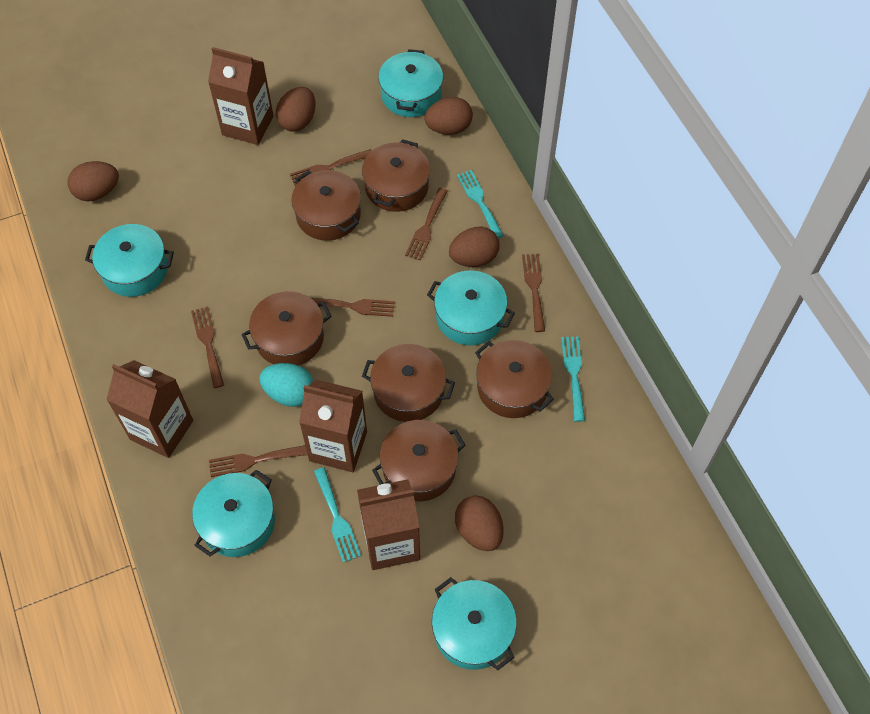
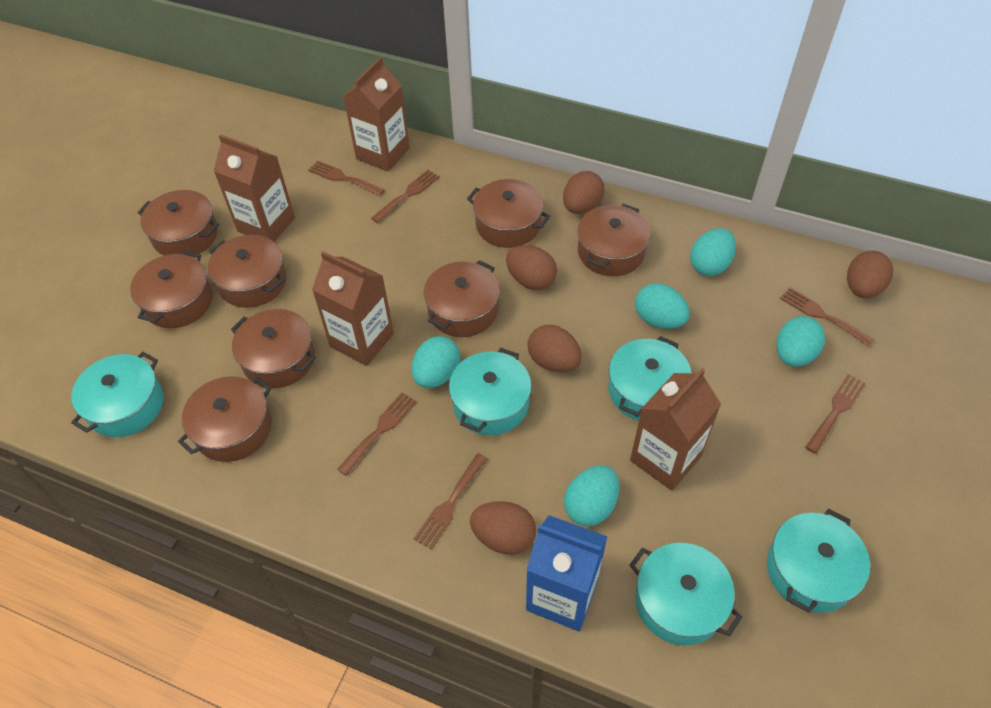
blue carton: none = 0 -> [526,515,608,631] = 1
brown pot: [242,291,332,366] [291,170,361,241] [362,139,430,212] [362,344,455,422] [372,420,465,501] [475,340,554,418] = 6 -> [130,251,213,328] [138,190,219,257] [178,376,272,462] [208,235,286,308] [231,309,316,388] [424,260,500,337] [467,179,550,248] [577,204,651,276] = 8
turquoise egg: [259,363,314,407] = 1 -> [412,336,460,388] [564,465,619,526] [635,283,689,329] [690,228,736,276] [777,316,825,367] = 5
turquoise fork: [314,467,361,563] [457,170,504,238] [561,336,585,422] = 3 -> none = 0

